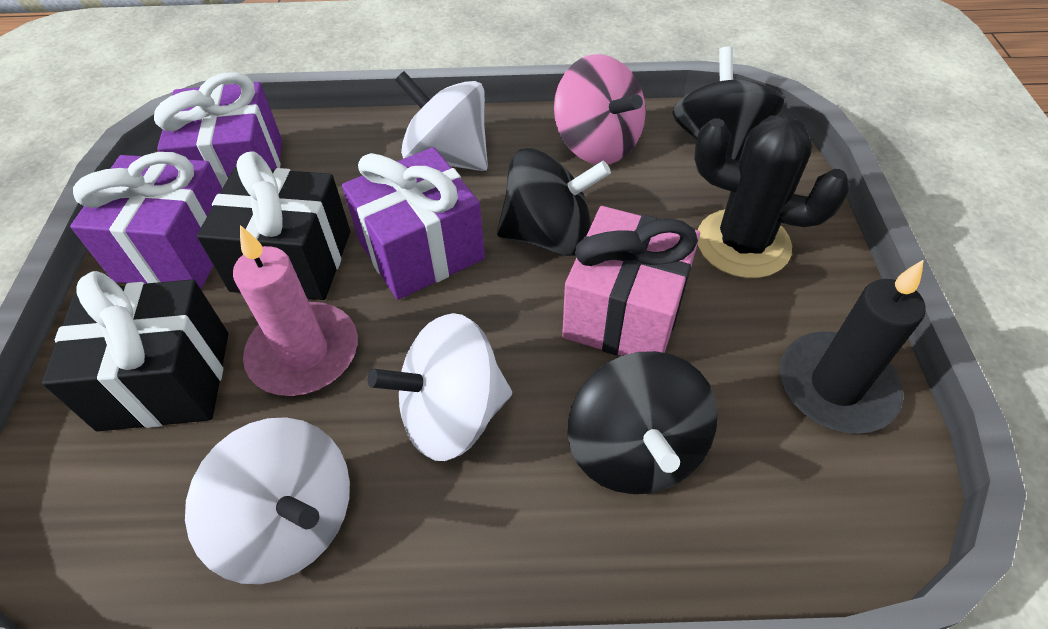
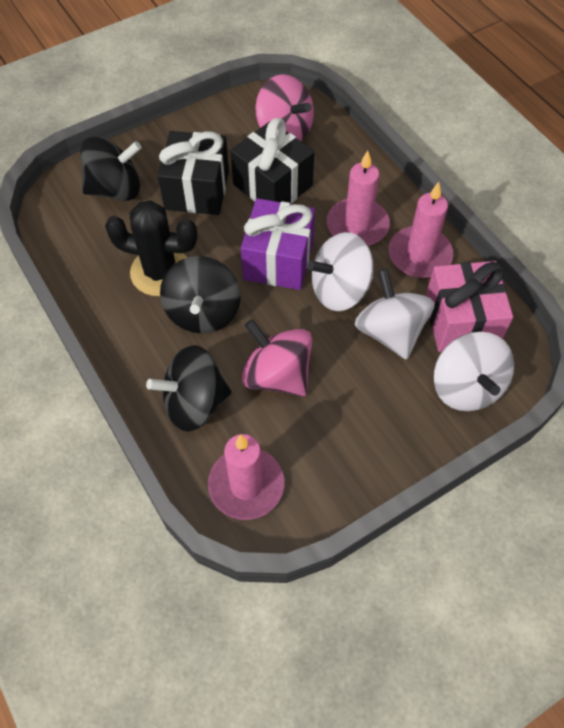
black candle: [780,259,926,434] = 1 -> none = 0
pink candle: [233,225,358,396] = 1 -> [208,434,284,520] [327,151,390,246] [389,182,453,278] = 3
pink spinning top: [554,54,646,164] = 1 -> [242,319,313,396] [256,74,314,141] = 2
purple gift: [70,152,222,289] [154,72,282,188] [342,147,485,300] = 3 -> [241,198,315,290] = 1

